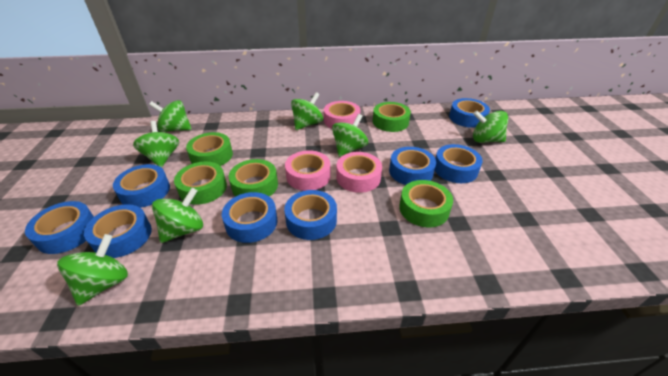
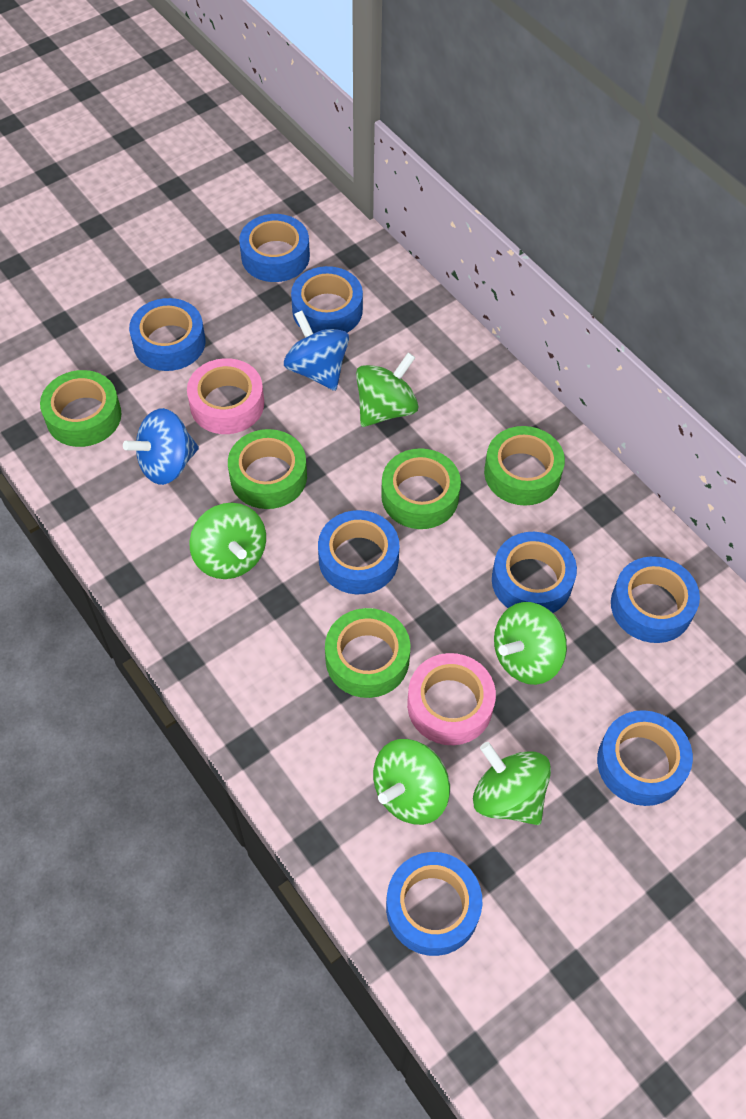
blue spinning top: none = 0 -> [123,408,199,485] [284,311,349,391] = 2
green spinning top: [57,234,128,306] [133,121,179,168] [149,100,192,132] [152,188,203,243] [291,92,323,130] [332,114,368,157] [473,110,508,143] = 7 -> [189,503,266,579] [356,352,418,427] [373,739,450,825] [473,742,551,825] [494,602,567,685] = 5
pink tape: [285,150,331,191] [324,101,360,129] [336,152,382,193] = 3 -> [187,358,264,434] [407,653,496,745] = 2

